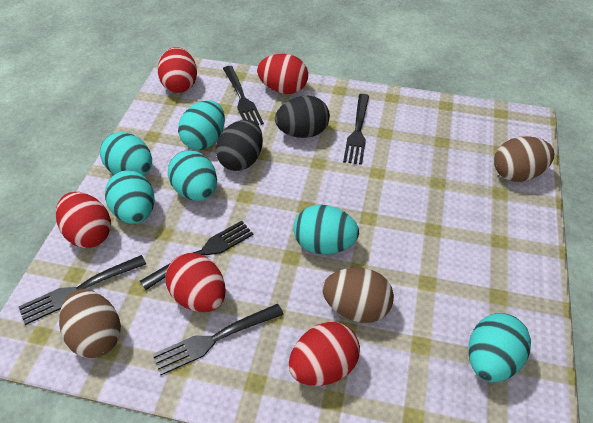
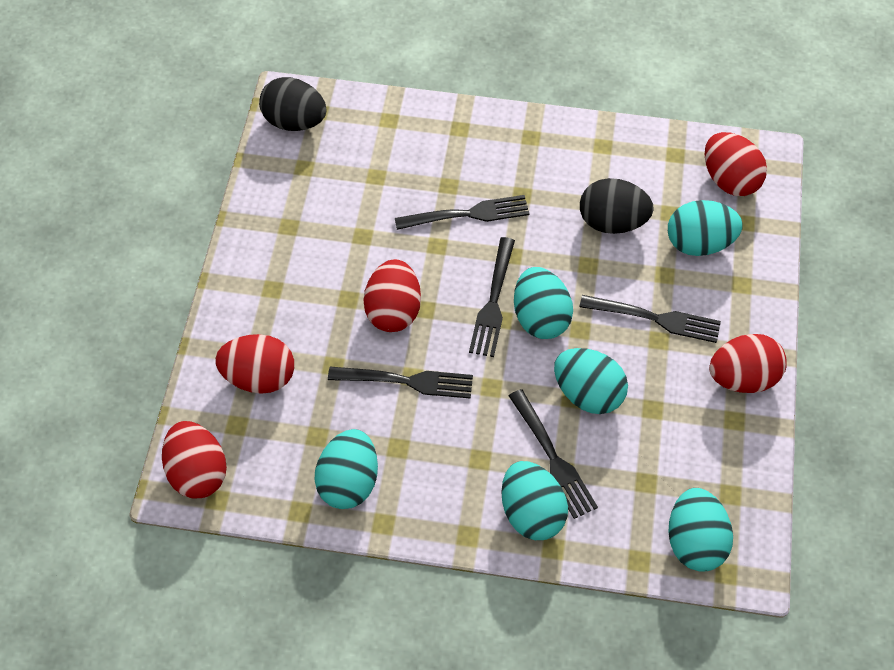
brown egg: [59,289,121,358] [322,268,394,323] [494,136,554,182] = 3 -> none = 0

